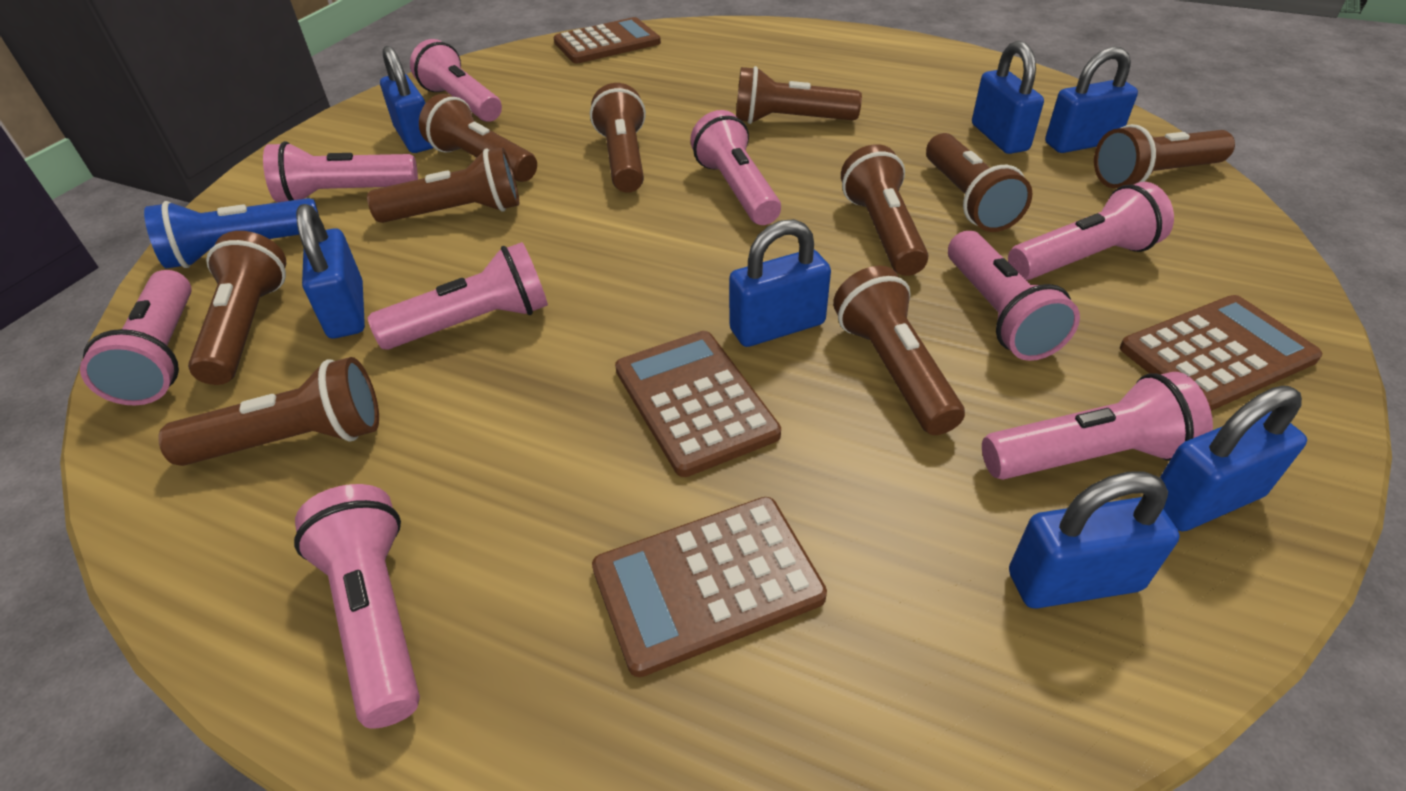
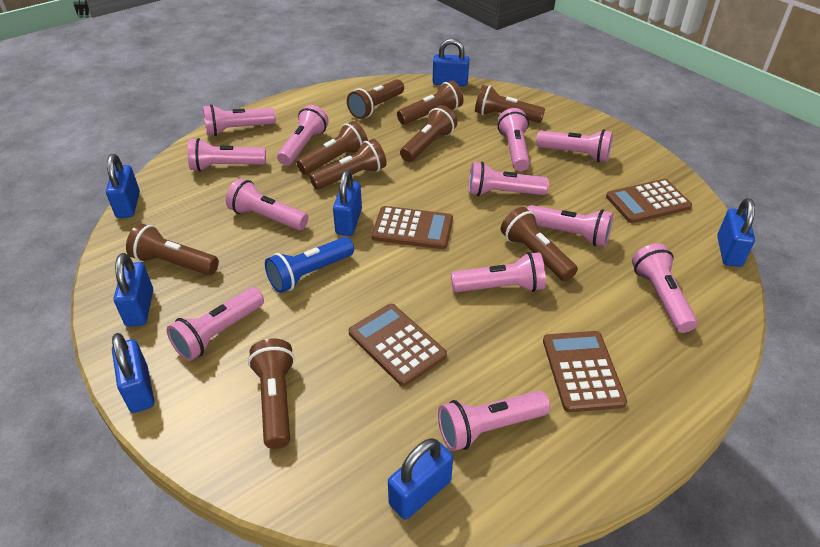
brown flashlight: [158,357,379,466] [188,231,286,385] [367,148,519,223] [419,94,537,182] [590,83,646,193] [736,66,862,124] [833,266,965,435] [841,144,929,276] [926,133,1032,232] [1094,124,1235,188] = 10 -> [126,224,219,275] [248,338,295,449] [297,121,368,175] [309,139,387,190] [347,79,404,119] [397,80,464,125] [400,105,457,162] [475,85,545,123] [501,207,578,281] = 9
pink flashlight: [80,270,192,406] [263,141,418,202] [294,484,420,729] [368,242,548,350] [410,39,502,122] [690,110,781,225] [948,231,1080,361] [982,372,1213,480] [1008,182,1174,280] = 9 -> [167,287,264,361] [188,138,266,171] [203,104,276,136] [226,178,308,230] [277,105,329,165] [438,391,550,451] [451,252,546,292] [468,162,549,196] [498,108,530,171] [527,205,613,247] [536,129,613,162] [632,243,698,333] = 12

